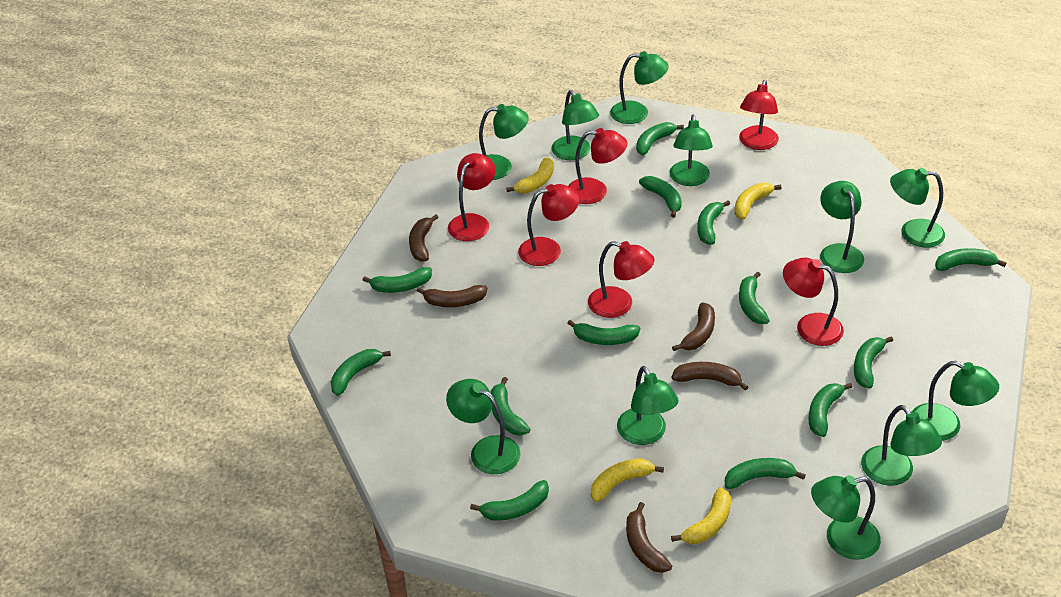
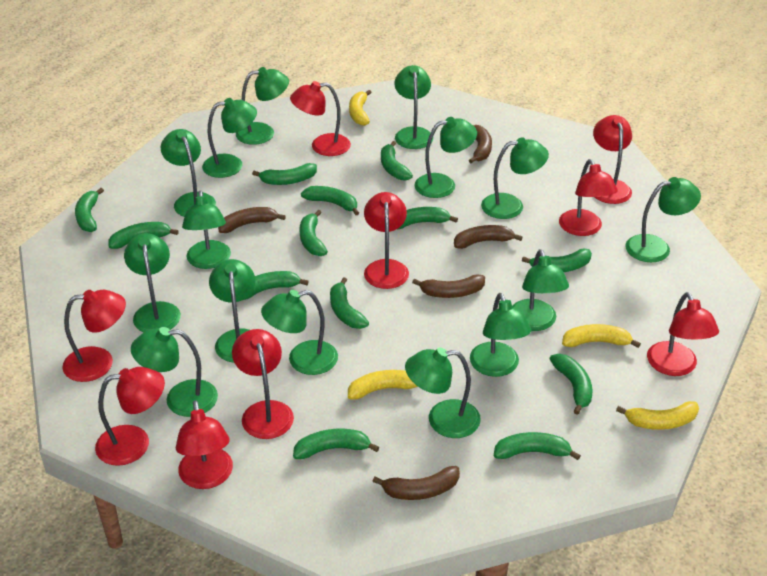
green lamp: [446,379,520,474] [479,104,529,180] [551,90,599,160] [610,51,669,124] [617,366,679,445] [669,115,713,186] [811,475,881,560] [820,181,864,273] [861,405,942,486] [890,168,945,248] [912,361,999,441] = 11 -> [124,233,181,332] [131,327,218,417] [161,129,216,217] [182,190,231,269] [202,98,257,178] [209,259,255,363] [236,67,289,145] [261,290,338,375] [394,65,433,149] [405,348,481,438] [414,117,477,198] [470,293,531,377] [481,137,549,219] [512,249,569,331] [625,177,701,262] = 15
red lamp: [448,153,496,241] [518,184,580,266] [568,128,627,204] [588,241,654,318] [739,80,779,150] [783,258,844,346] = 6 -> [62,290,126,382] [95,367,165,466] [176,400,233,489] [232,329,294,439] [290,81,351,156] [364,192,409,289] [559,159,618,236] [593,115,632,204] [647,292,719,376] = 9

